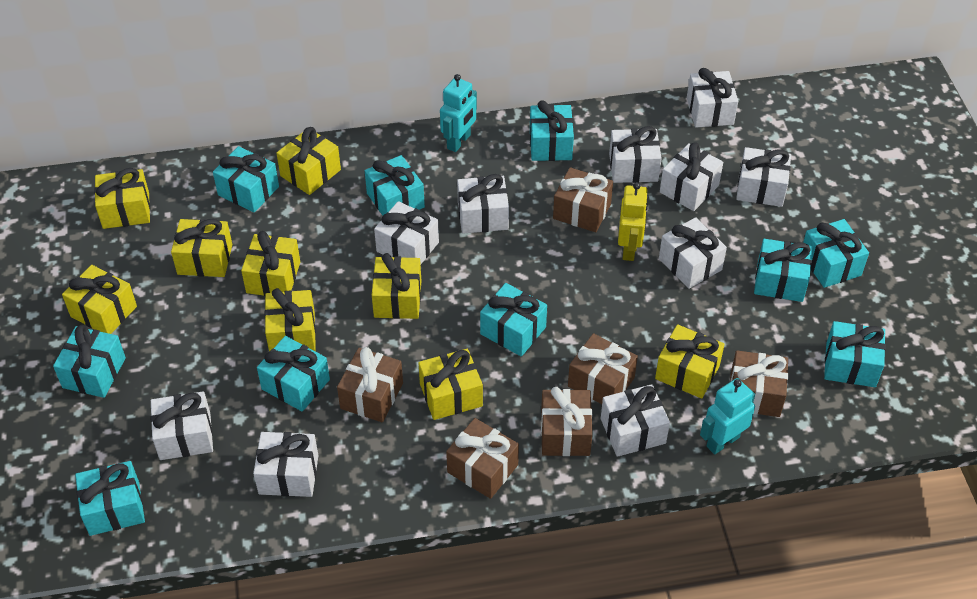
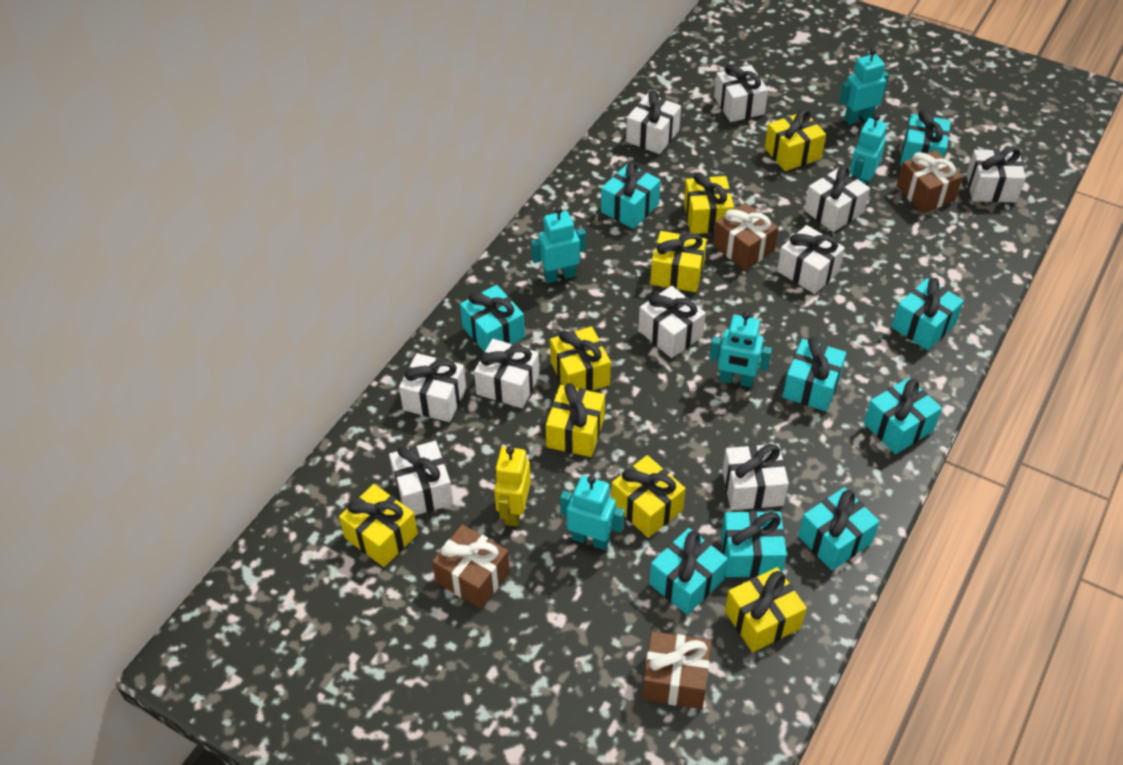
brown gift: [337,347,403,422] [446,418,519,499] [541,387,593,456] [553,167,613,232] [568,333,638,404] [730,350,788,417] = 6 -> [432,525,510,609] [643,631,711,709] [713,203,778,270] [897,150,963,213] = 4
turquoise gift: [53,325,126,398] [75,461,145,536] [213,146,279,212] [257,336,330,412] [365,155,425,216] [480,283,547,357] [530,100,574,161] [754,239,812,302] [803,219,869,288] [824,321,886,387] = 10 -> [460,285,525,352] [601,162,661,229] [649,528,728,615] [721,511,787,578] [783,337,846,411] [798,487,879,571] [864,378,942,454] [892,278,964,350] [900,110,951,166] = 9
turquoise robot: [440,74,477,152] [700,378,755,455] = 2 -> [531,207,586,283] [560,476,625,550] [709,312,772,387] [839,48,889,125] [850,114,887,185] = 5
yellow gift: [62,265,137,334] [94,168,150,229] [171,219,232,277] [241,231,300,296] [265,288,316,352] [277,127,341,195] [372,253,421,319] [418,349,483,420] [655,324,724,399] = 9 -> [339,484,418,567] [546,383,605,457] [550,326,611,391] [611,455,686,538] [650,231,707,292] [684,173,734,234] [725,567,807,652] [765,109,826,171] = 8

